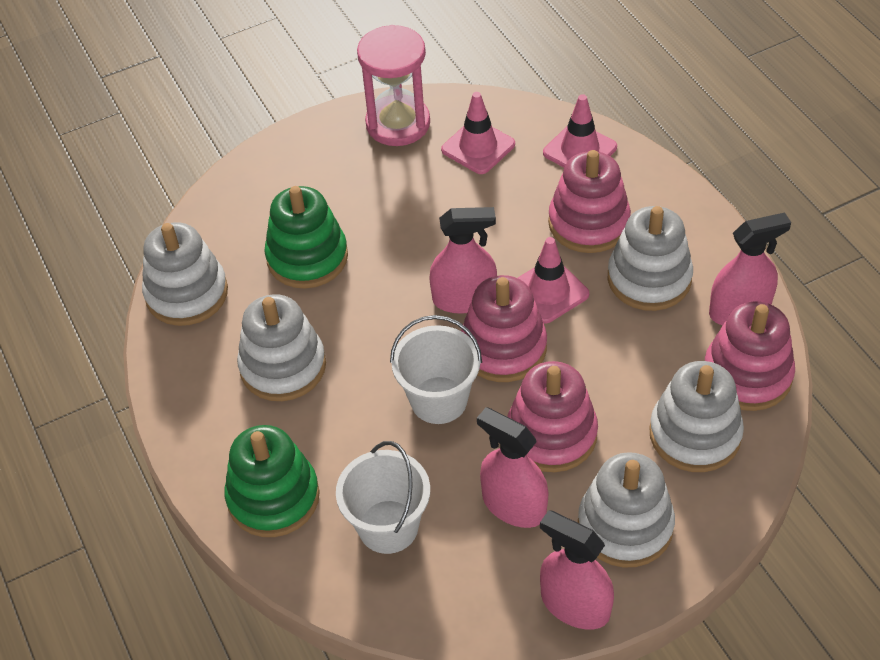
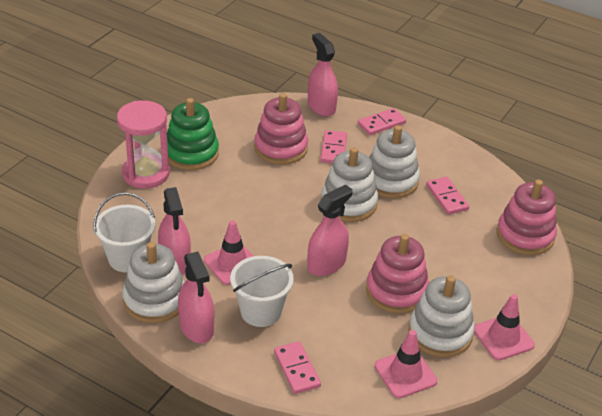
green stacking toy: [224,425,320,537] [264,186,348,288] = 2 -> [167,98,219,170] = 1
pink domino: none = 0 -> [274,341,321,394] [320,130,347,163] [358,108,406,135] [426,177,469,215] = 4
pink stacking toy: [461,275,547,382] [507,361,598,472] [548,150,631,253] [705,301,795,411] = 4 -> [254,93,308,165] [366,234,429,314] [497,180,557,255] = 3
white stacking toy: [142,222,228,326] [237,294,326,401] [578,452,675,568] [608,206,693,311] [649,361,744,472] = 5 -> [122,242,185,323] [321,147,378,222] [369,125,420,198] [408,275,475,357] = 4

